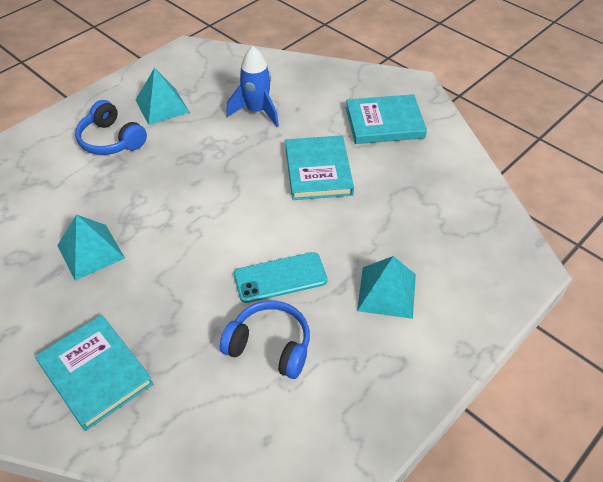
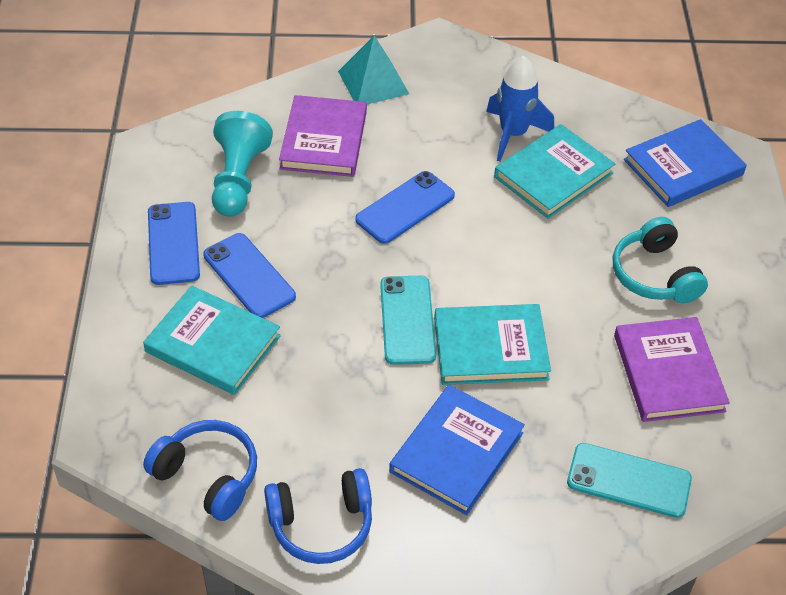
blue book: none = 0 -> [389,385,525,515] [624,119,747,207] = 2
blue phone: none = 0 -> [148,202,200,285] [203,233,296,318] [355,171,455,244] = 3
purple book: none = 0 -> [279,95,367,177] [614,317,730,422] = 2
turquoise headphones: none = 0 -> [613,217,708,303] = 1
turquoise pawn: none = 0 -> [212,111,273,217] = 1
turquoise phone: [234,252,327,303] = 1 -> [380,276,436,365] [567,443,692,518] = 2
turquoise pyramid: [57,214,125,281] [136,68,190,125] [357,256,416,319] = 3 -> [338,36,409,104] = 1

